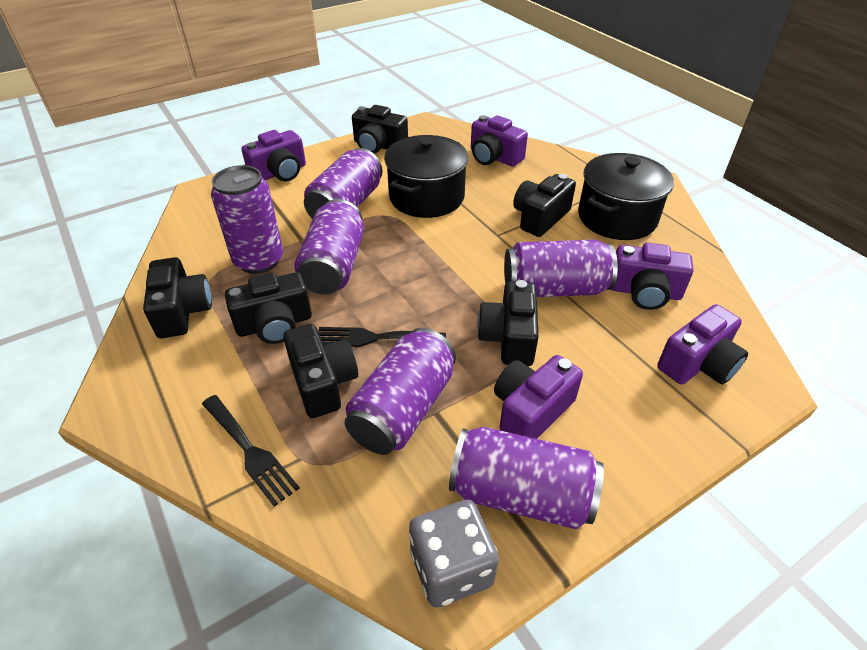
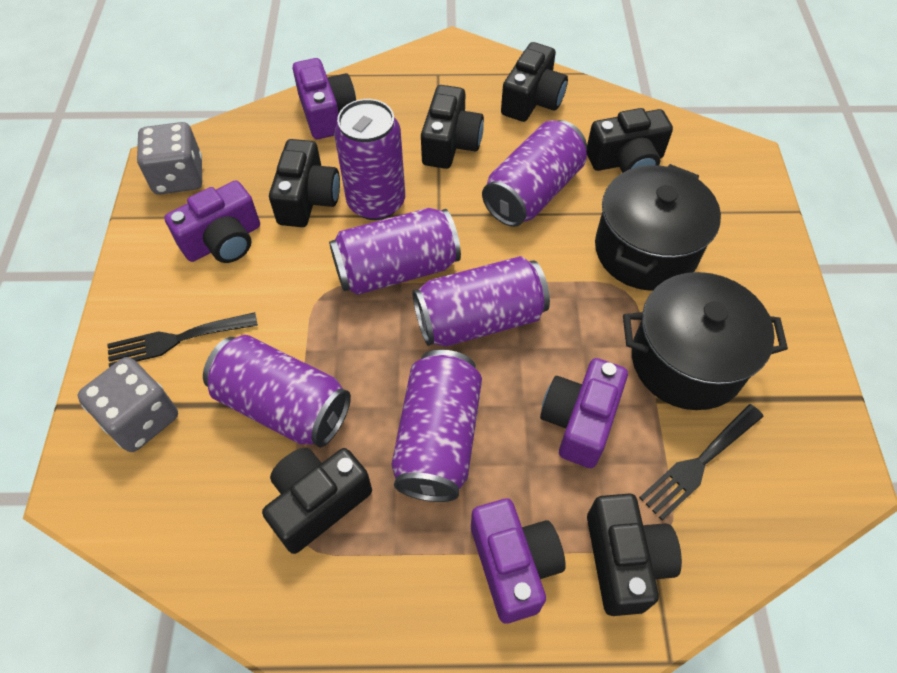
grey dice: [409,500,499,607] = 1 -> [77,357,178,452] [137,122,202,195] = 2
purple camera: [241,130,306,181] [471,115,528,167] [494,355,583,439] [611,243,693,310] [657,304,748,384] = 5 -> [164,180,260,263] [293,58,356,139] [471,498,566,624] [540,358,628,468] = 4

